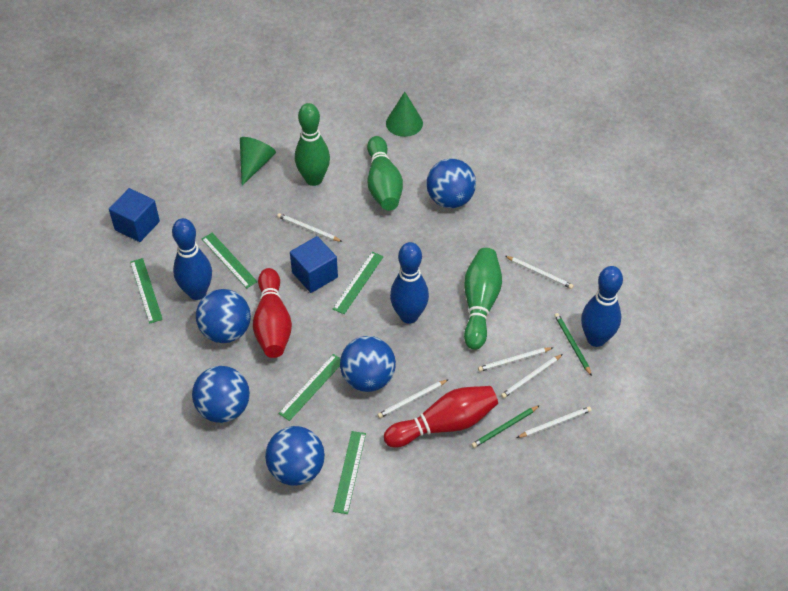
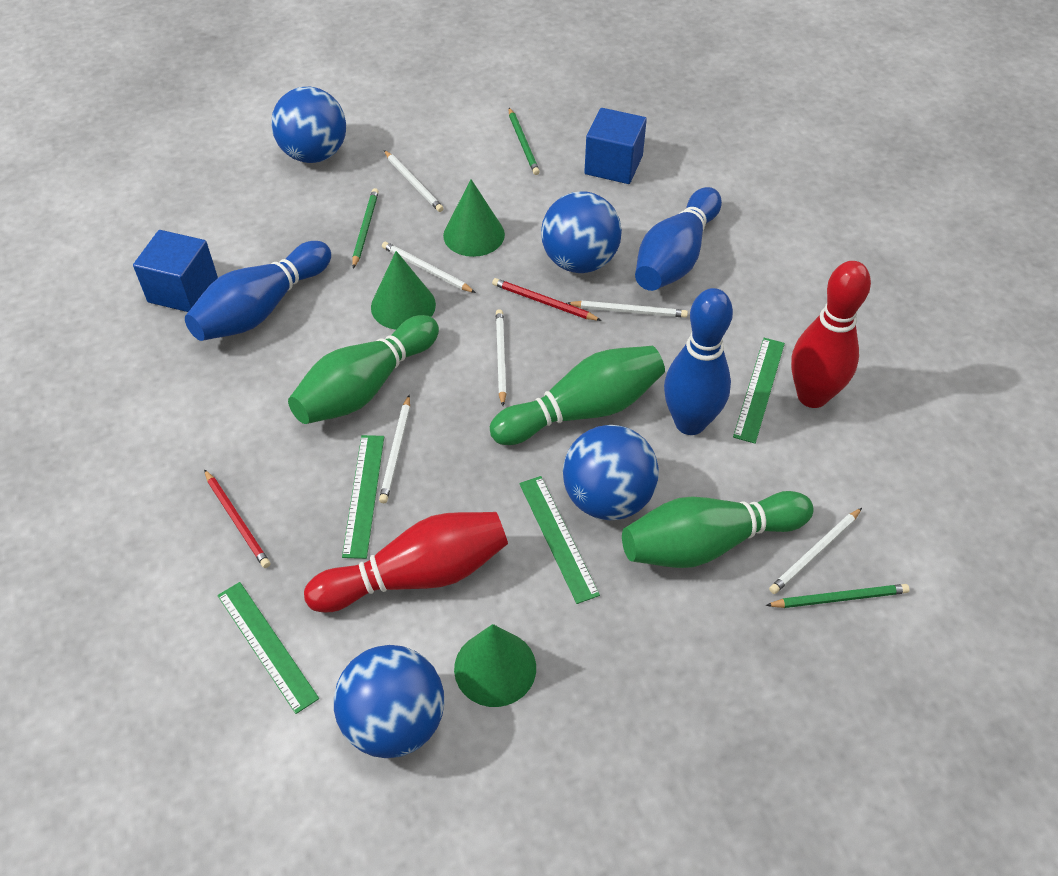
blue ball: [192,366,250,423] [196,289,251,343] [265,426,325,486] [340,336,396,392] [426,159,476,208] = 5 -> [271,87,346,163] [334,645,444,758] [541,191,622,273] [563,425,659,520] = 4
green cone: [240,137,276,186] [386,92,423,137] = 2 -> [371,251,436,330] [443,179,505,257] [454,624,536,707] = 3
green pencil: [471,405,540,448] [554,313,592,376] = 2 -> [352,188,379,268] [509,108,540,175] [766,584,909,608] = 3
green ruler: [130,258,163,324] [202,233,258,288] [278,354,340,421] [333,252,384,314] [333,431,366,514] = 5 -> [217,582,319,714] [342,435,384,559] [519,476,600,604] [733,338,785,444] = 4
red pencil: none = 0 -> [204,469,270,568] [492,278,602,321] = 2

